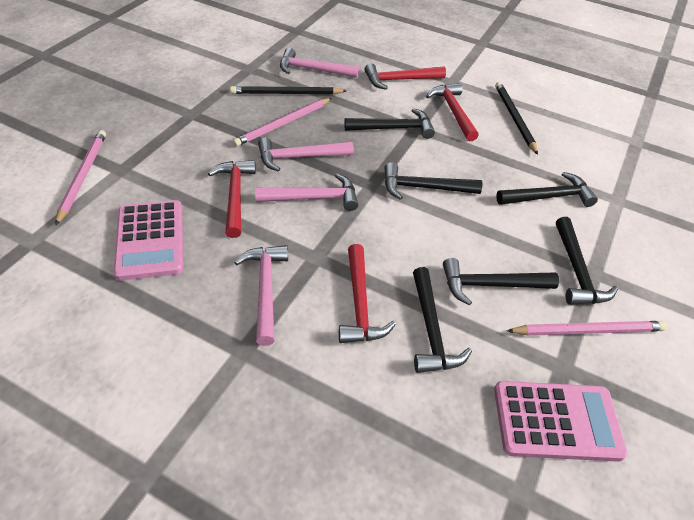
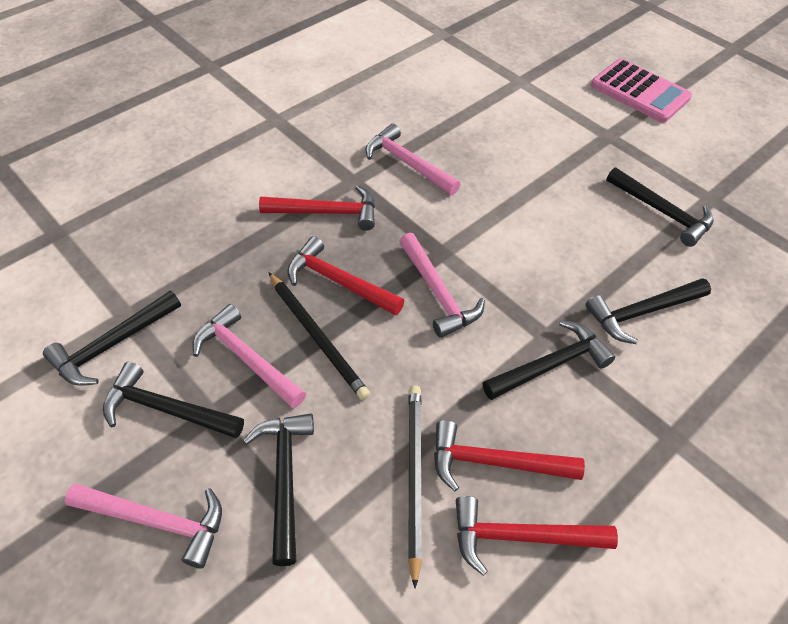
pink calculator: [114,200,183,281] [494,381,628,462] = 2 -> [591,59,692,123] = 1
pink pencil: [55,130,106,226] [233,98,332,147] [506,321,667,336] = 3 -> none = 0

